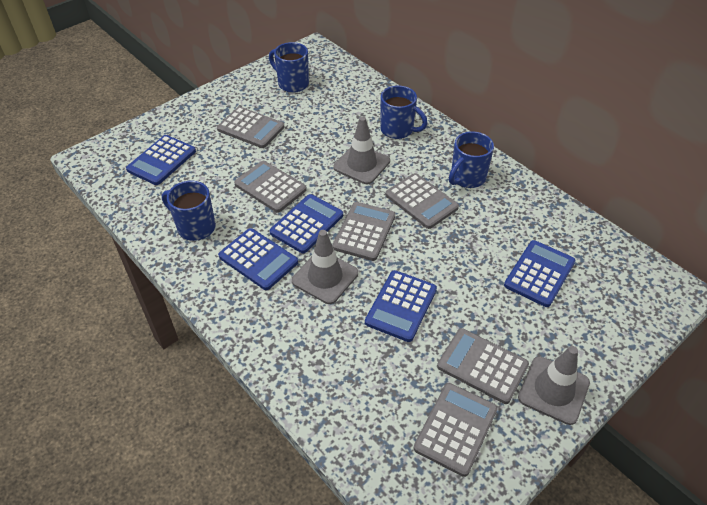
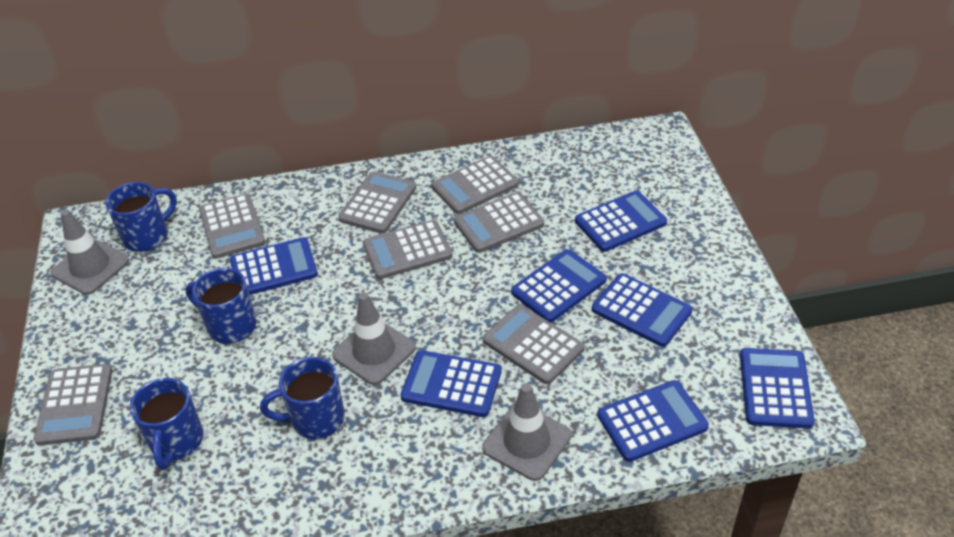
blue calculator: [126,135,196,185] [218,228,298,290] [270,194,343,253] [365,270,437,342] [504,240,575,307] = 5 -> [230,237,318,295] [400,350,501,417] [511,249,607,323] [575,191,667,252] [592,273,693,347] [597,380,709,462] [740,348,815,428] = 7
grey calculator: [217,107,284,148] [234,161,307,213] [332,202,395,261] [385,173,459,229] [414,383,498,477] [437,328,529,404] = 6 -> [34,364,112,446] [199,194,265,259] [339,171,416,234] [363,220,453,279] [431,156,519,214] [454,192,544,253] [483,305,584,384] = 7

